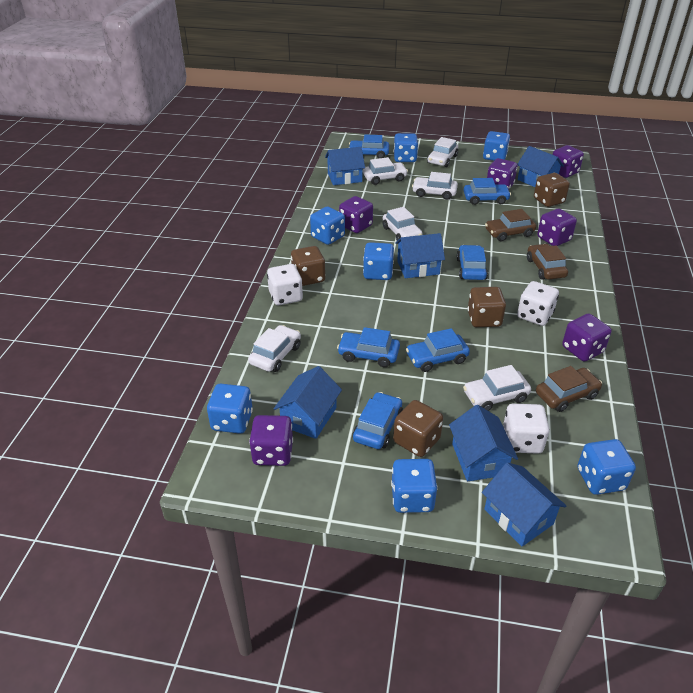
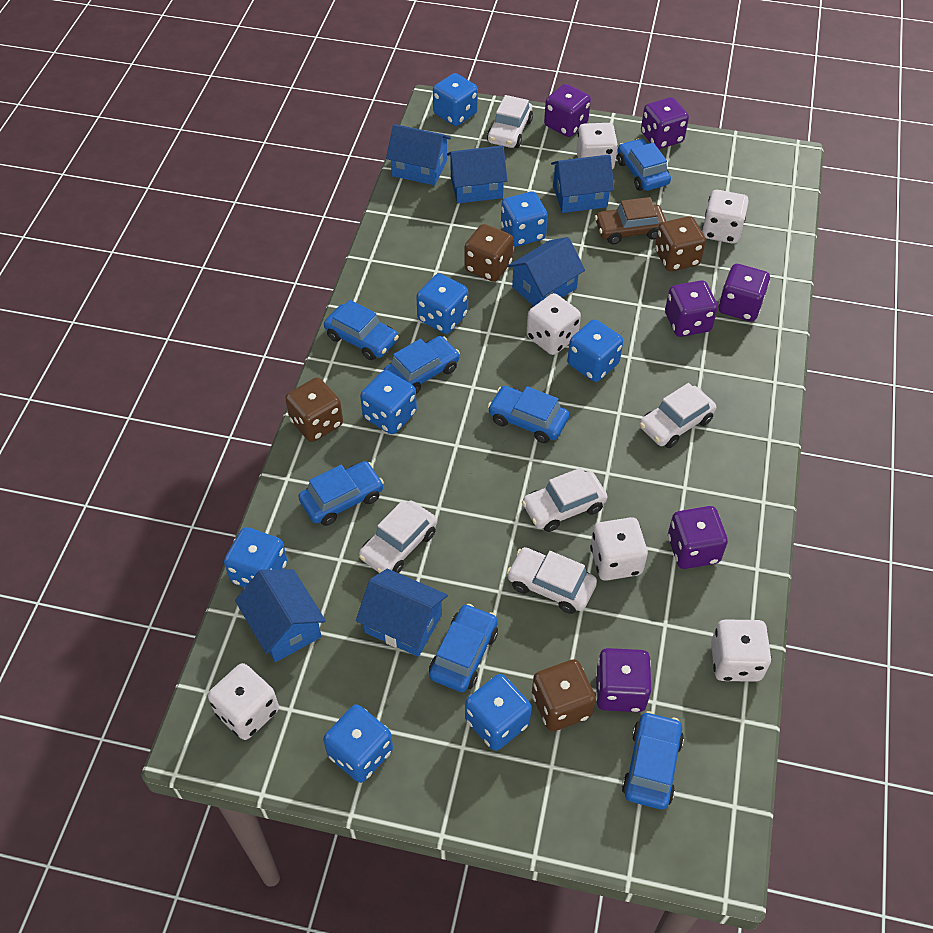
blue car: [337,327,400,367] [348,134,389,158] [353,392,403,449] [406,328,470,372] [457,245,488,280] [464,178,511,205] = 6 -> [298,461,384,526] [324,300,399,360] [384,336,460,394] [429,604,498,692] [488,386,569,443] [617,138,671,191] [622,711,684,810] = 7
blue dice: [207,384,253,434] [310,206,345,245] [363,242,394,280] [391,459,438,513] [393,133,418,162] [483,131,510,161] [577,439,636,495] = 7 -> [224,527,287,588] [323,704,393,783] [360,370,417,434] [416,274,468,334] [433,73,478,126] [465,674,532,751] [501,192,548,246] [567,319,623,382] = 8
brown car: [485,209,536,241] [527,244,568,280] [536,366,602,412] = 3 -> [595,197,666,244] = 1
white car: [248,325,301,372] [363,157,408,185] [383,207,423,241] [412,172,458,200] [427,137,458,167] [463,365,531,411] = 6 -> [359,501,437,573] [487,95,533,148] [507,547,597,614] [522,467,608,532] [640,383,716,448] = 5
white dice: [267,264,303,305] [503,404,550,454] [517,281,559,326] = 3 -> [208,663,279,740] [527,293,581,355] [576,123,618,170] [590,517,648,581] [702,190,749,244] [711,619,771,682] = 6

